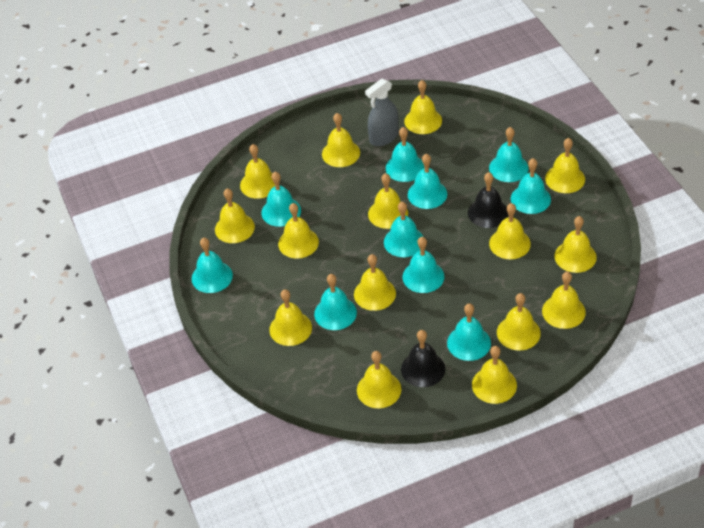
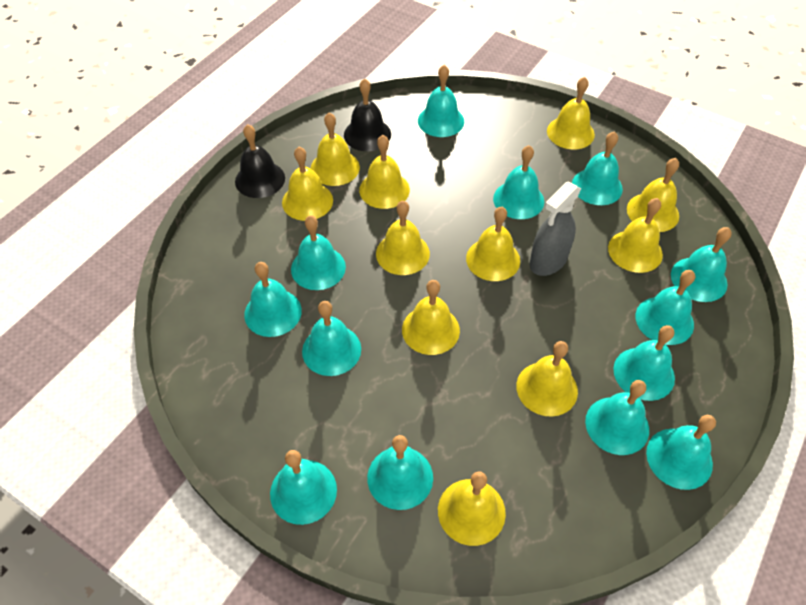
turquoise bell: [192,237,233,293] [261,172,301,227] [314,274,357,330] [384,202,423,257] [386,127,425,182] [403,237,444,293] [408,154,447,209] [447,304,491,361] [489,127,529,182] [511,158,551,214] = 10 -> [244,262,302,337] [270,450,337,525] [291,215,346,290] [302,301,361,376] [367,435,433,510] [418,65,464,137] [493,145,544,219] [572,131,623,205] [585,380,649,455] [613,325,675,401] [636,270,695,345] [646,415,716,490] [671,227,731,302] = 13
yellow bell: [215,188,255,243] [240,144,275,199] [269,289,312,346] [278,203,319,259] [322,113,360,167] [354,254,396,311] [357,351,401,408] [368,173,408,229] [404,80,442,134] [472,346,517,404] [489,203,531,259] [497,293,541,350] [542,272,586,329] [545,138,585,193] [554,216,597,273] = 15 -> [282,147,333,221] [311,112,360,186] [359,135,410,209] [376,201,430,275] [402,280,460,355] [438,471,506,546] [466,207,520,281] [516,341,578,417] [547,77,595,149] [608,198,663,273] [627,158,679,232] = 11

